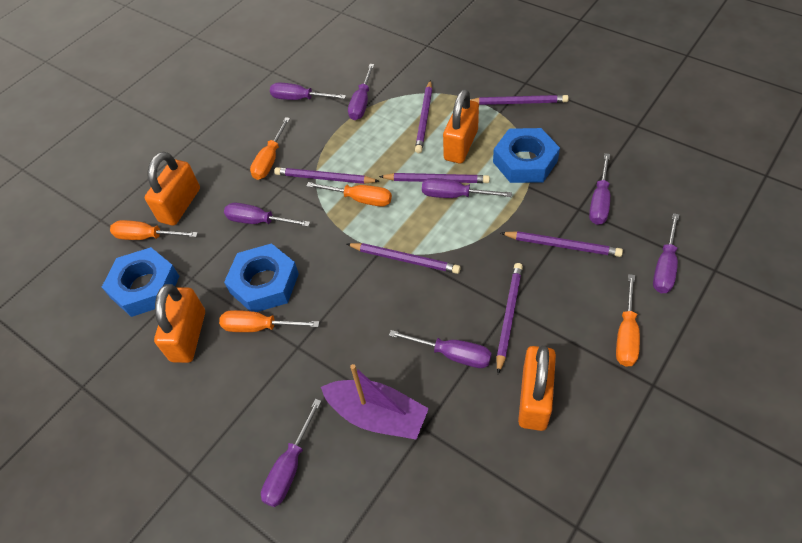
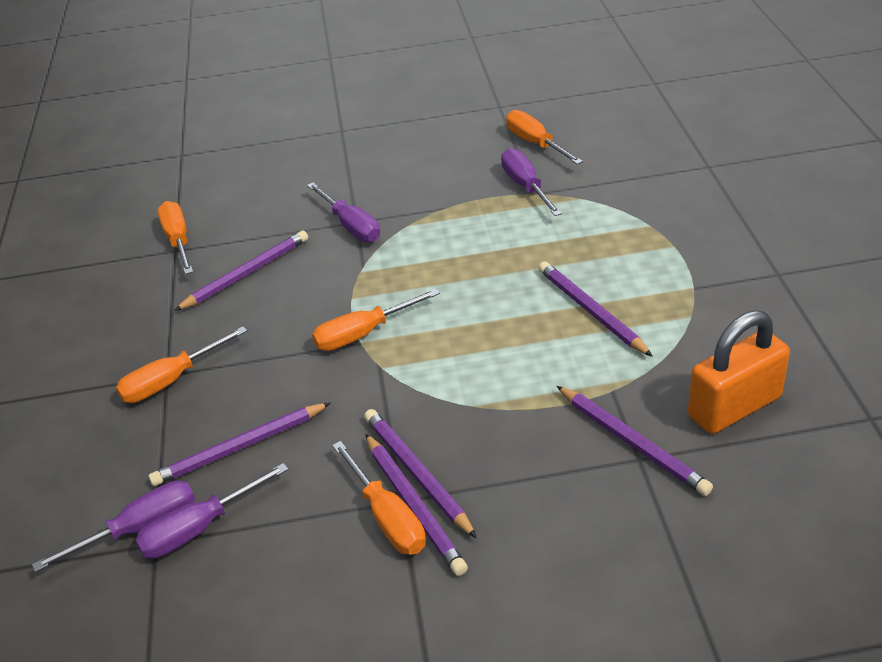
blue nut: [102,247,179,317] [224,243,299,312] [493,128,560,183] = 3 -> none = 0
orange padlock: [145,152,200,226] [154,284,205,363] [443,89,479,163] [518,346,556,431] = 4 -> [688,310,790,434] = 1
purple boat: [321,364,429,439] = 1 -> none = 0
purple pencil: [274,167,379,184] [347,243,460,274] [379,173,490,183] [415,80,432,153] [470,95,569,105] [496,263,523,374] [501,231,623,257] = 7 -> [149,402,331,486] [174,231,308,311] [364,409,477,538] [366,434,468,576] [538,262,653,357] [557,386,713,496] = 6
purple screwdriver: [224,203,310,227] [261,399,321,507] [270,83,346,100] [348,64,374,120] [389,330,492,368] [422,178,512,198] [589,153,610,225] [653,213,679,293] = 8 -> [32,481,195,572] [135,463,288,559] [307,183,380,242] [501,148,562,216] = 4

